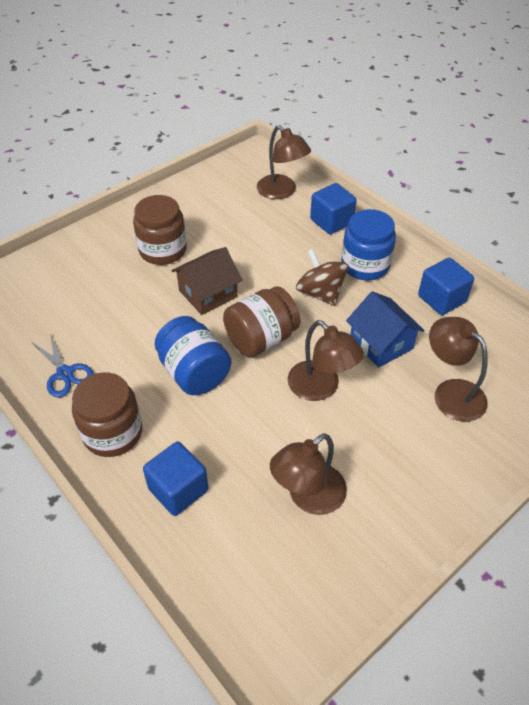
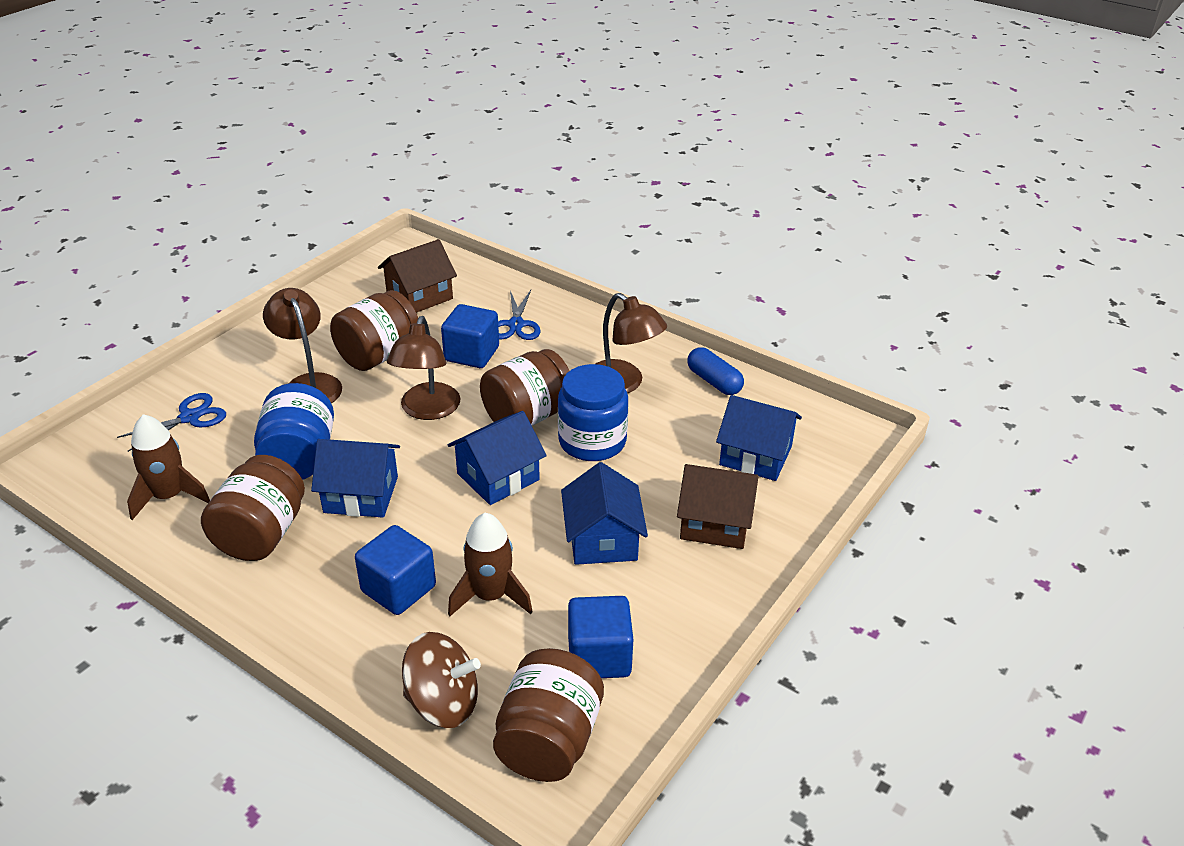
blue capsule: none = 0 -> [687,347,744,395] = 1
blue house: [346,291,425,368] = 1 -> [311,439,400,518] [448,411,547,505] [561,462,648,565] [716,395,802,481] = 4
blue scissors: [32,334,94,398] = 1 -> [117,393,226,452] [498,290,541,340] = 2
brown house: [171,247,242,315] = 1 -> [378,239,457,313] [677,464,759,549] = 2
brown jar: [72,372,142,457] [133,195,187,265] [223,286,301,358] = 3 -> [201,455,305,561] [330,290,418,371] [480,349,569,426] [493,648,604,782] = 4
brown lamp: [257,125,311,199] [270,433,347,515] [288,320,364,401] [429,317,488,422] = 4 -> [263,288,342,403] [387,316,461,420] [596,293,667,393] = 3
brown rocket: none = 0 -> [127,414,210,520] [448,513,533,616] = 2

